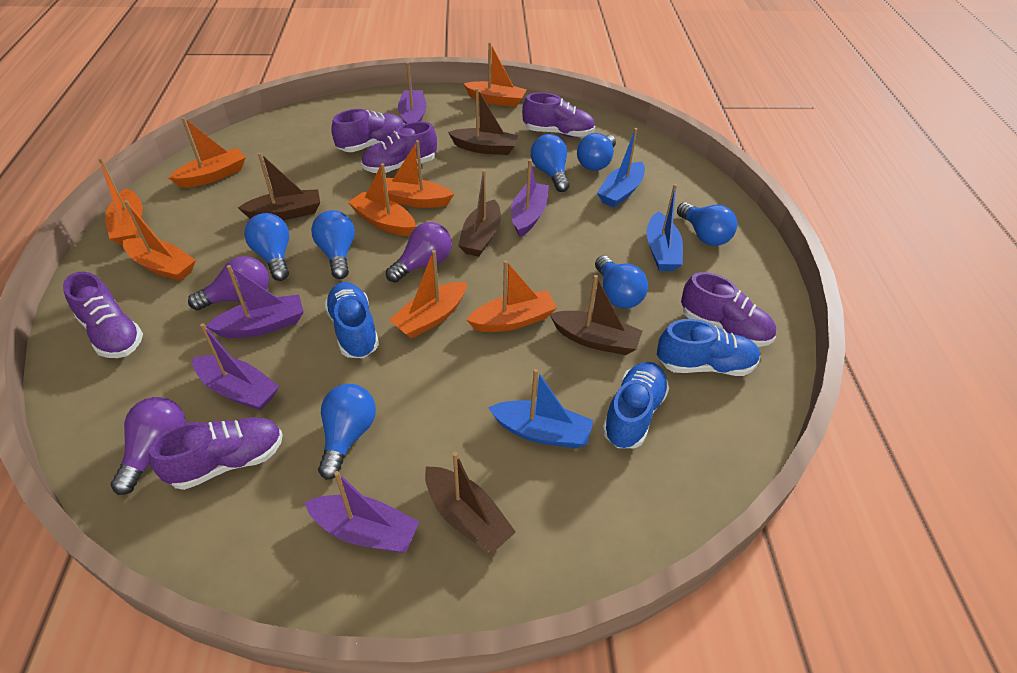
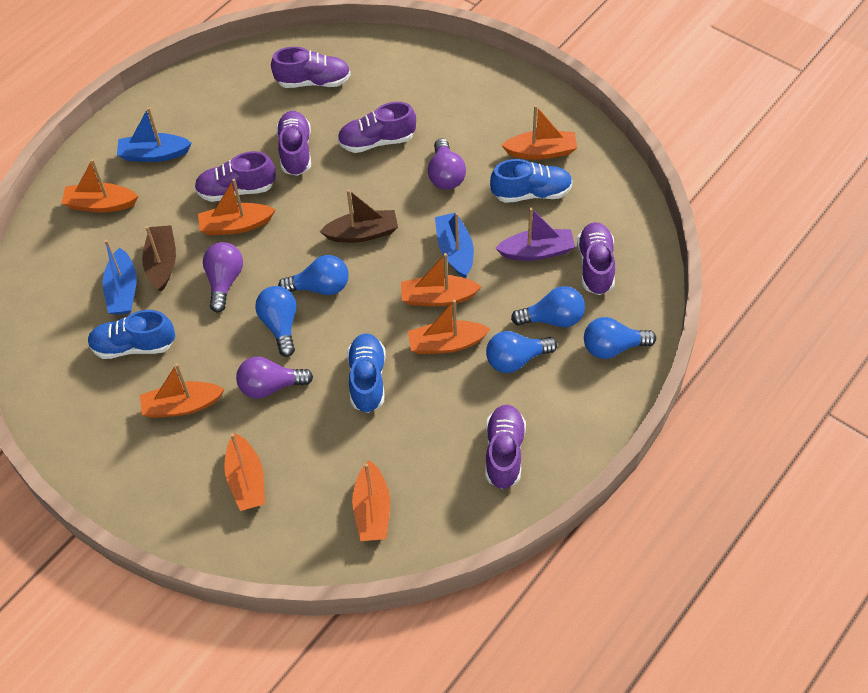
blue light bulb: [244,213,289,281] [311,210,355,279] [318,384,376,480] [531,134,570,192] [577,133,616,171] [595,256,648,309] [677,202,737,246] = 7 -> [255,286,296,357] [278,255,349,295] [486,331,557,373] [511,286,585,327] [584,317,656,359] = 5
brown boat: [238,152,320,220] [425,452,516,554] [448,88,518,155] [458,170,501,257] [549,275,642,355] = 5 -> [142,225,176,292] [319,189,398,243] = 2
purple boat: [192,323,279,410] [206,265,304,338] [304,471,420,553] [398,62,427,124] [511,159,549,237] = 5 -> [495,208,575,261] = 1

